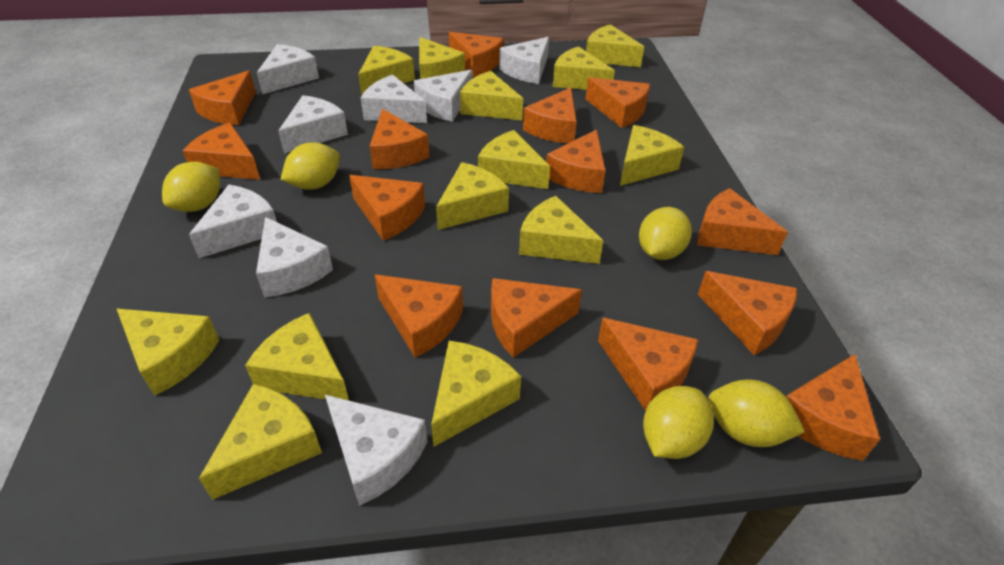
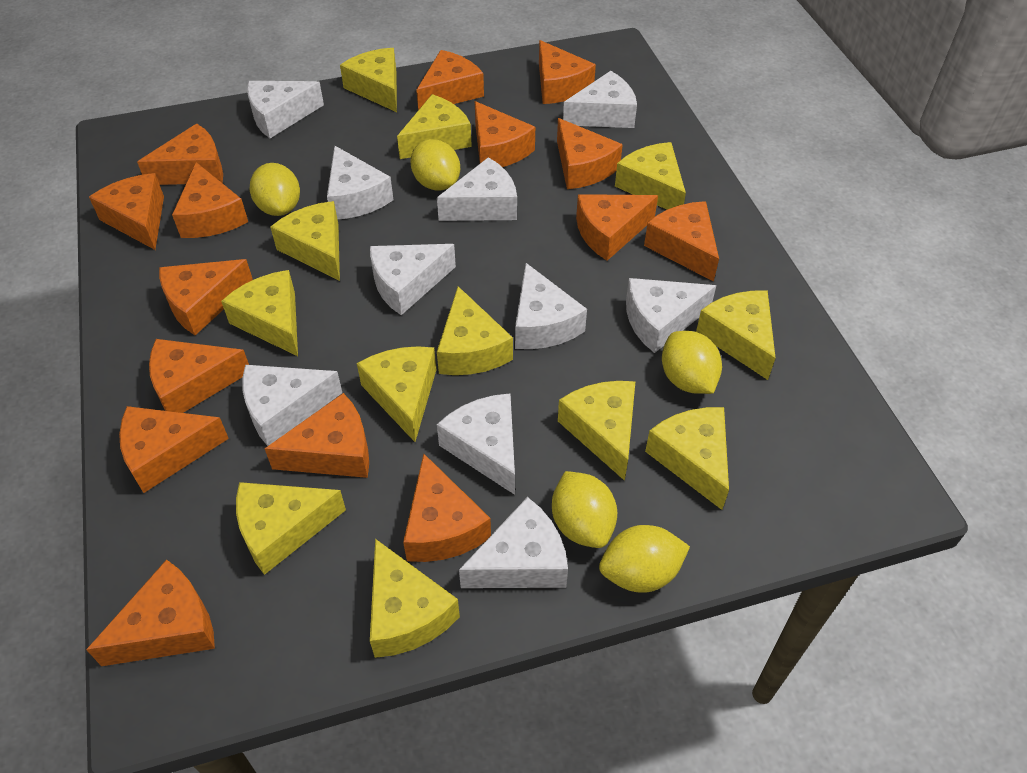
orange cheese: [183,123,260,180] [189,71,256,125] [349,175,425,241] [369,109,429,169] [375,275,463,358] [449,32,503,77] [491,278,582,358] [523,87,577,143] [546,129,605,193] [585,77,650,128] [598,317,698,411] [697,188,788,255] [698,271,797,355] [786,354,880,461] = 14 -> [86,559,215,666] [89,173,164,250] [119,406,229,493] [137,124,223,185] [149,339,249,413] [159,259,253,335] [172,162,248,238] [264,393,369,478] [403,454,491,562] [416,50,484,110] [475,101,535,167] [539,40,596,104] [557,118,623,189] [576,194,658,261] [644,201,719,282] = 15
white cheese: [189,185,277,258] [256,217,333,297] [257,44,319,94] [278,95,348,154] [325,395,427,506] [361,75,427,123] [414,70,472,122] [499,37,549,84] = 8 -> [242,365,342,446] [247,81,324,138] [327,145,393,219] [370,244,456,315] [437,157,517,221] [437,394,515,495] [459,497,568,588] [515,263,587,349] [563,71,637,128] [626,278,716,353] = 10
yellow cheese: [117,309,219,396] [199,384,322,500] [245,313,349,400] [358,46,415,96] [419,37,465,79] [431,341,521,447] [436,162,509,230] [460,71,523,120] [478,130,550,189] [519,196,604,264] [553,46,615,90] [586,24,644,67] [620,125,684,186] = 13 -> [221,270,298,356] [236,482,346,575] [270,201,340,281] [340,48,397,112] [357,346,437,442] [370,539,460,658] [397,94,472,159] [437,286,513,375] [558,381,636,481] [615,142,686,210] [645,407,729,510] [696,291,775,380] = 12

